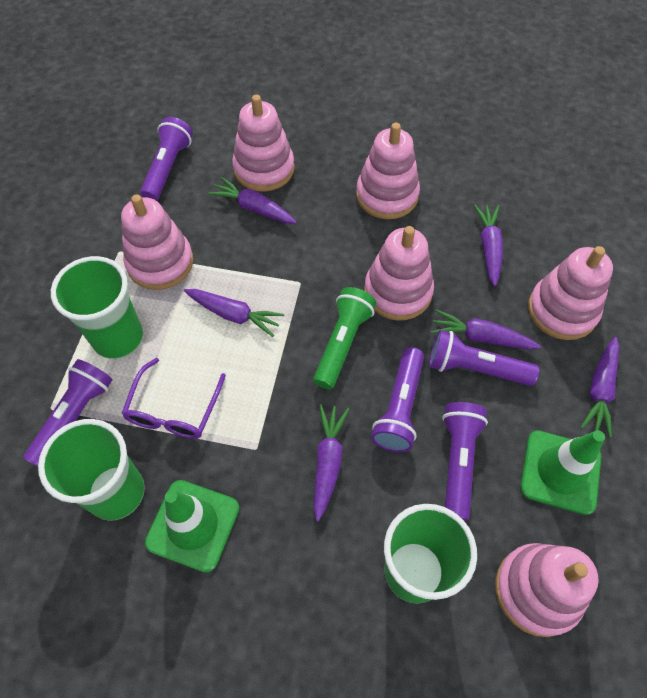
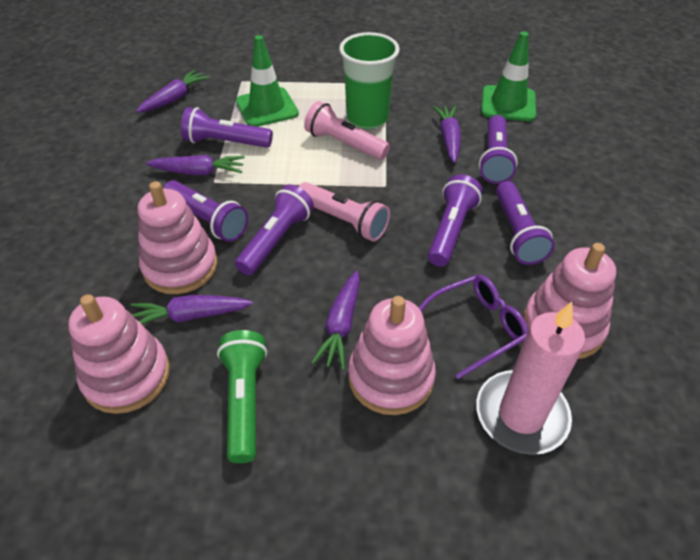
green cup: [38,419,145,521] [51,256,143,359] [384,504,477,604] = 3 -> [339,32,400,129] = 1
pink candle: none = 0 -> [476,302,585,455] = 1
pink flashlight: none = 0 -> [298,182,390,242] [304,101,390,160] = 2
pink stacking toy: [121,194,193,290] [232,95,295,192] [356,123,420,219] [364,226,434,321] [495,543,599,637] [528,246,613,340] = 6 -> [68,294,170,414] [138,181,218,294] [348,296,436,415] [523,243,616,359] = 4
purple carrot: [184,289,284,337] [208,177,297,224] [313,404,349,522] [431,310,541,350] [474,204,503,287] [581,337,619,438] = 6 -> [130,295,253,325] [136,70,209,113] [146,155,245,175] [311,271,360,370] [433,105,461,163] = 5
purple flashlight: [23,359,112,466] [140,117,193,201] [371,347,424,453] [429,330,539,386] [442,402,488,521] = 5 -> [163,180,248,242] [181,107,273,148] [235,184,314,275] [428,175,482,267] [479,115,518,184] [496,181,555,265] = 6

